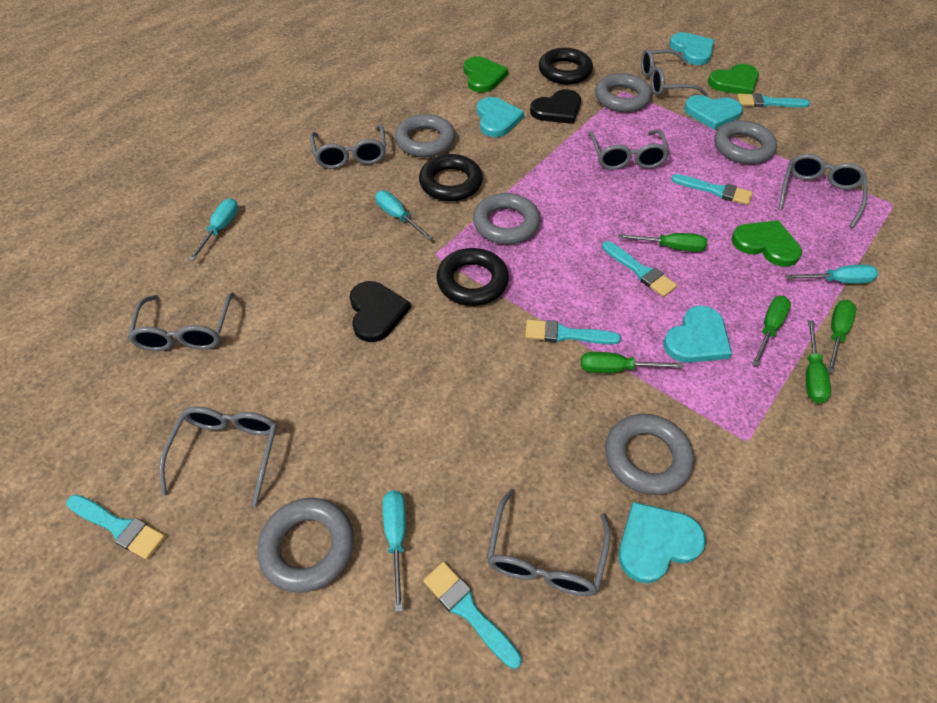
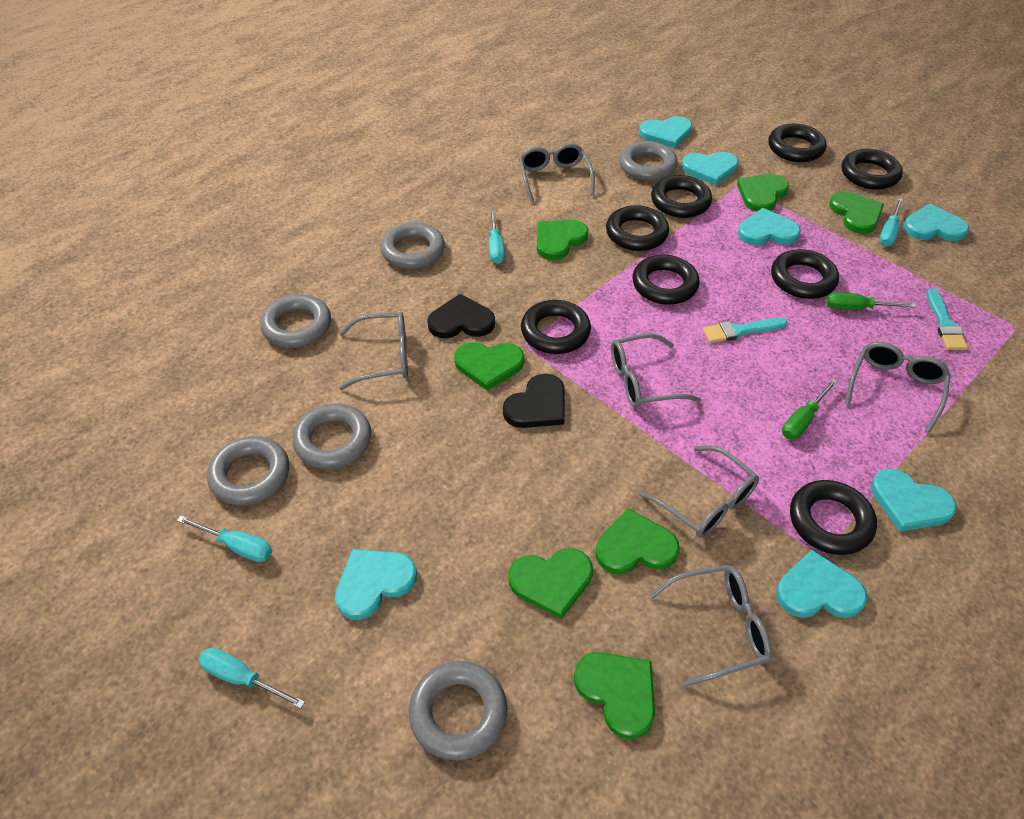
black ring: [419,154,483,201] [436,248,509,306] [539,48,593,85] = 3 -> [521,300,591,354] [606,205,669,251] [632,255,699,305] [651,175,712,218] [768,124,826,162] [771,249,839,299] [790,480,877,555] [842,149,903,190] = 8
green heart: [464,57,508,92] [708,64,759,94] [731,220,802,267] = 3 -> [454,342,524,391] [509,548,593,619] [537,220,589,260] [574,652,655,740] [596,509,679,574] [737,174,789,212] [829,191,884,234] = 7
green screwdriver: [581,352,683,373] [618,233,707,252] [752,296,791,366] [806,320,831,403] [828,300,856,374] = 5 -> [782,379,838,439] [826,292,916,310] = 2
grey glasses: [128,292,234,351] [159,407,278,507] [310,124,386,169] [487,489,611,596] [588,129,669,170] [641,49,708,96] [779,154,868,228] = 7 -> [339,312,408,390] [519,143,595,203] [611,333,701,408] [639,445,759,538] [649,565,772,687] [845,342,951,433] = 6
turquoise brush: [66,495,165,560] [423,562,522,669] [525,319,621,344] [602,241,677,297] [671,174,753,205] [737,93,810,108] = 6 -> [703,318,787,343] [927,288,968,350] = 2
turquoise heart: [477,97,524,137] [619,502,706,583] [663,306,732,363] [669,32,715,65] [684,95,743,130] = 5 -> [335,549,417,620] [639,116,692,148] [682,152,739,186] [738,208,801,245] [776,550,867,618] [871,469,956,532] [904,204,969,241] = 7

